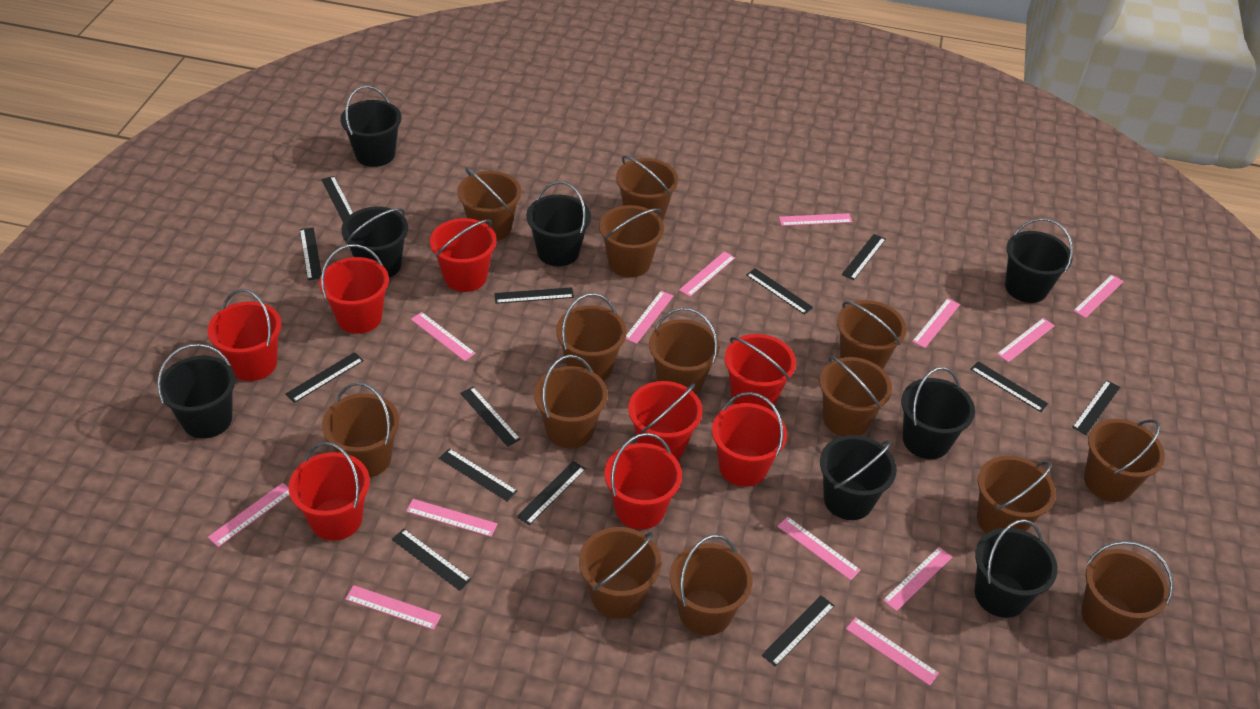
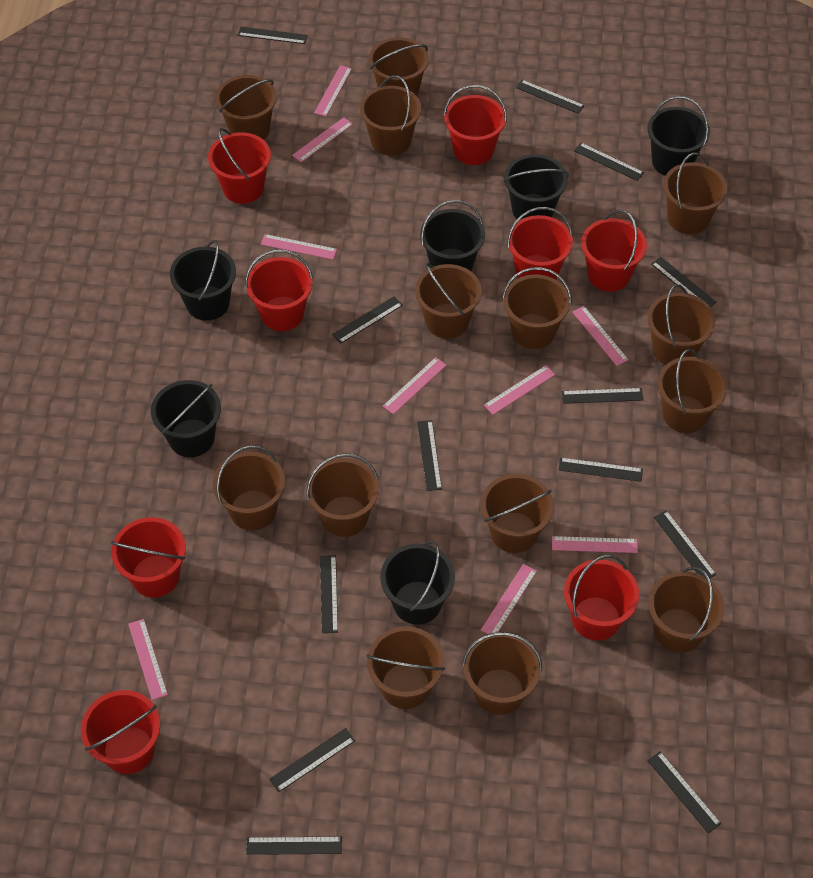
black bucket: [157,344,235,439] [340,86,401,167] [341,207,408,278] [526,181,591,266] [820,435,897,520] [901,367,975,459] [975,519,1058,618] [1005,218,1073,303] = 8 -> [151,380,221,457] [170,240,236,321] [380,541,455,625] [420,200,485,271] [503,154,569,219] [647,96,710,176] = 6
pink ruler: [208,483,290,547] [345,585,441,630] [406,499,498,537] [411,312,476,361] [625,291,673,344] [679,251,735,297] [777,517,861,581] [779,213,852,226] [846,617,939,686] [883,547,952,611] [912,298,960,348] [997,318,1055,362] [1073,274,1124,318] = 13 -> [128,619,168,700] [261,234,337,260] [292,117,353,162] [314,65,352,117] [383,357,447,414] [481,564,537,634] [484,365,555,415] [552,536,638,553] [572,306,629,366] = 9

